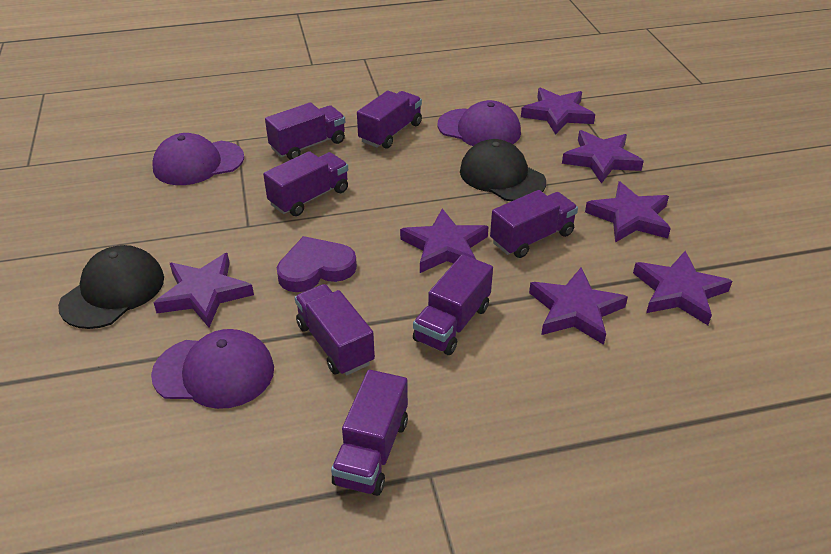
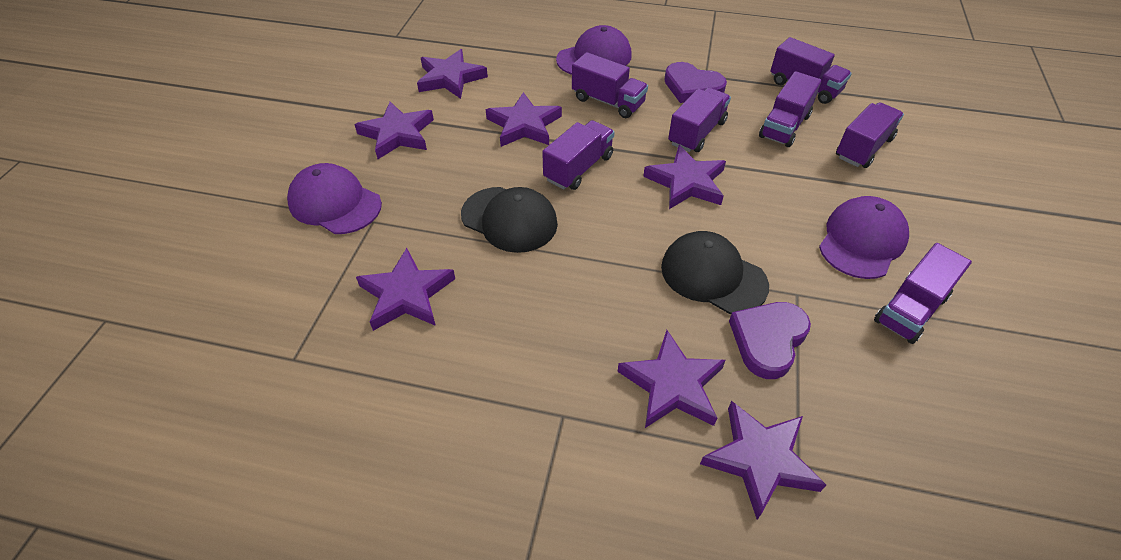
purple heart: [277,236,357,292] = 1 -> [664,62,727,103] [729,302,811,379] = 2

